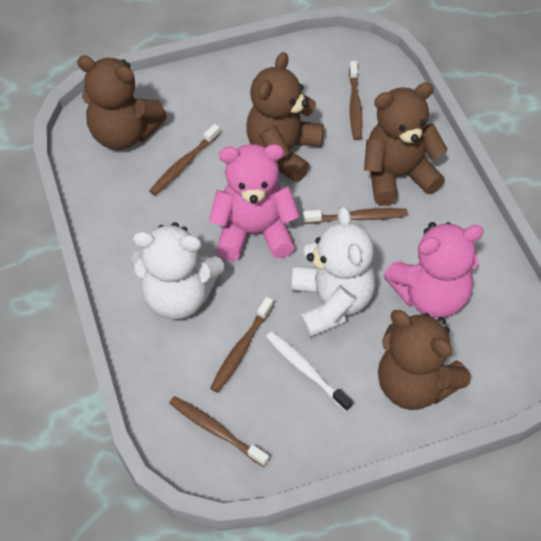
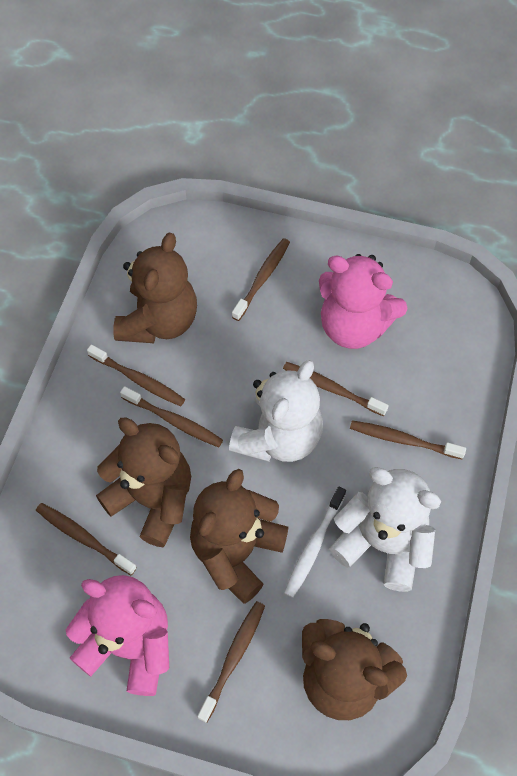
brown toothbrush: [149,124,220,195] [169,396,269,467] [210,297,273,393] [303,208,408,224] [349,61,362,140] = 5 -> [36,503,137,575] [87,344,185,406] [120,386,223,447] [197,601,265,723] [232,238,290,321] [283,362,389,416] [350,421,466,459] = 7

